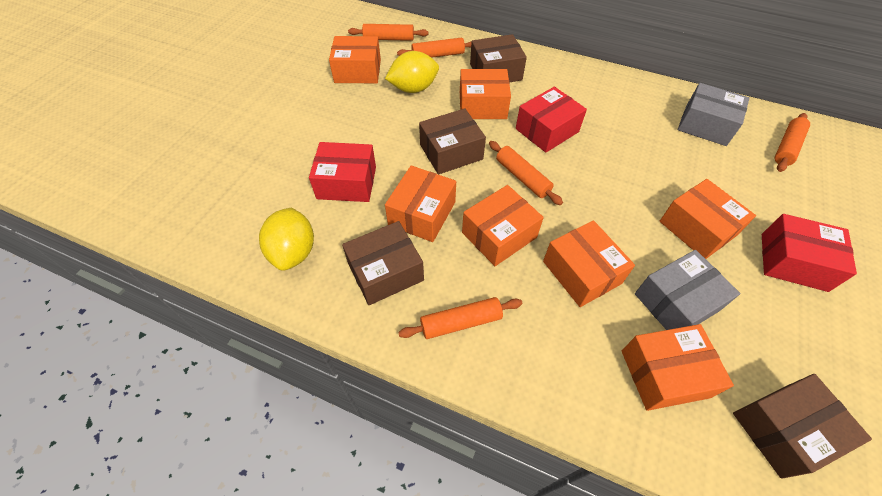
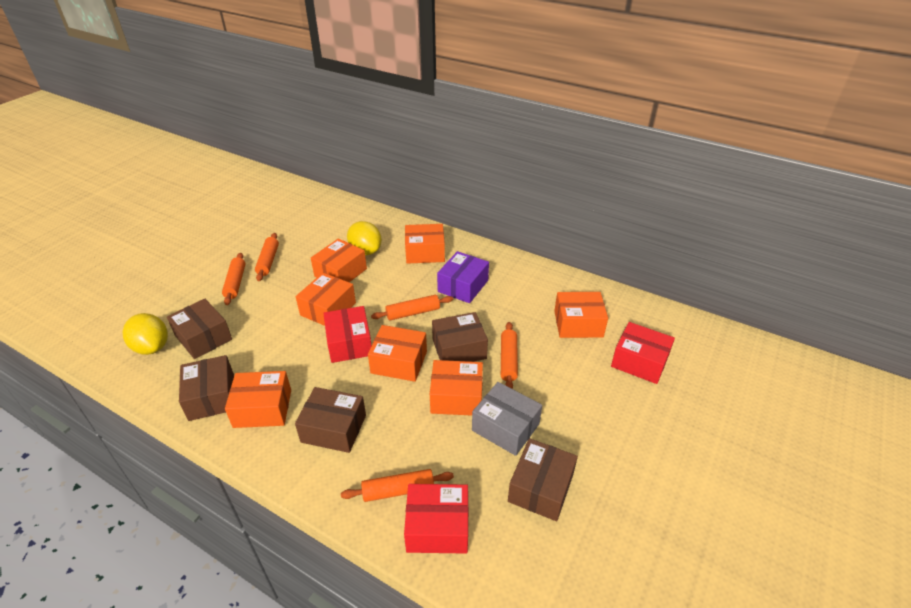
brown box: [342,221,424,305] [419,108,486,174] [470,34,527,82] [733,374,872,479] = 4 -> [167,299,232,359] [179,355,234,421] [295,387,366,453] [432,312,488,362] [508,438,578,521] = 5
grey box: [635,250,741,330] [678,83,749,146] = 2 -> [472,382,542,456] = 1
purple box: none = 0 -> [437,251,489,303] = 1

